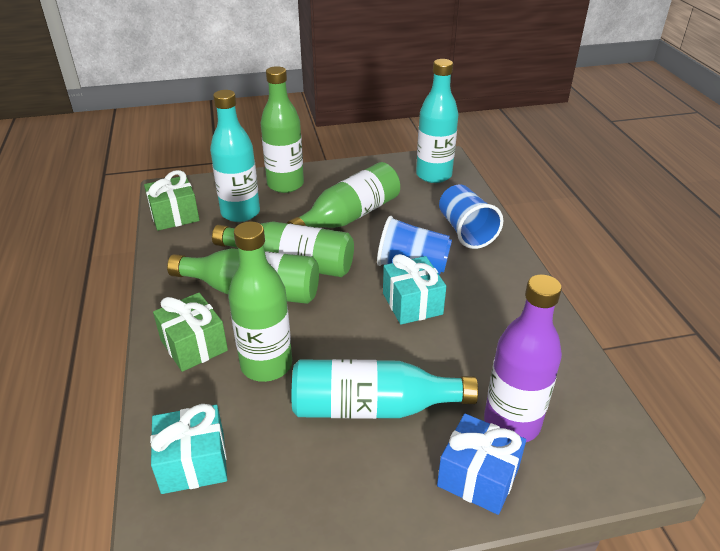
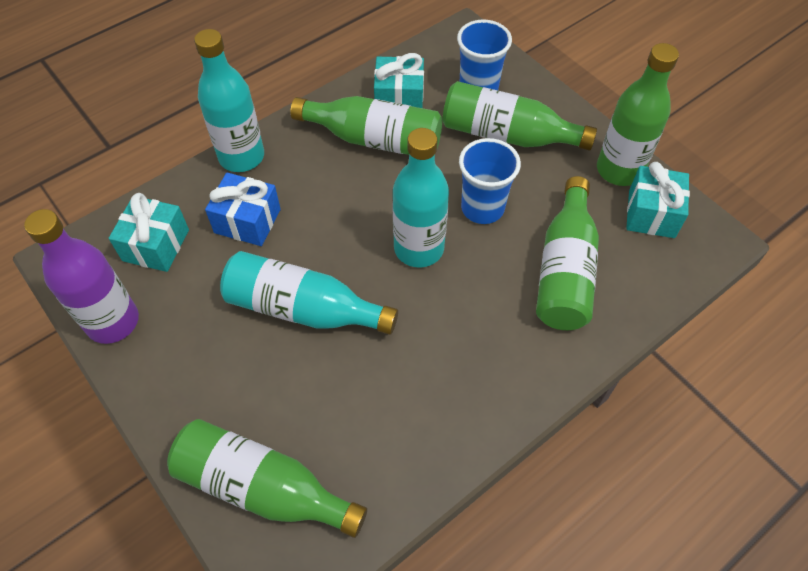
green gift: [144,170,199,231] [153,293,228,372] = 2 -> none = 0
turquoise gift: [150,404,227,494] [383,254,447,325] = 2 -> [109,193,189,272] [374,53,424,108] [626,162,690,238] = 3

